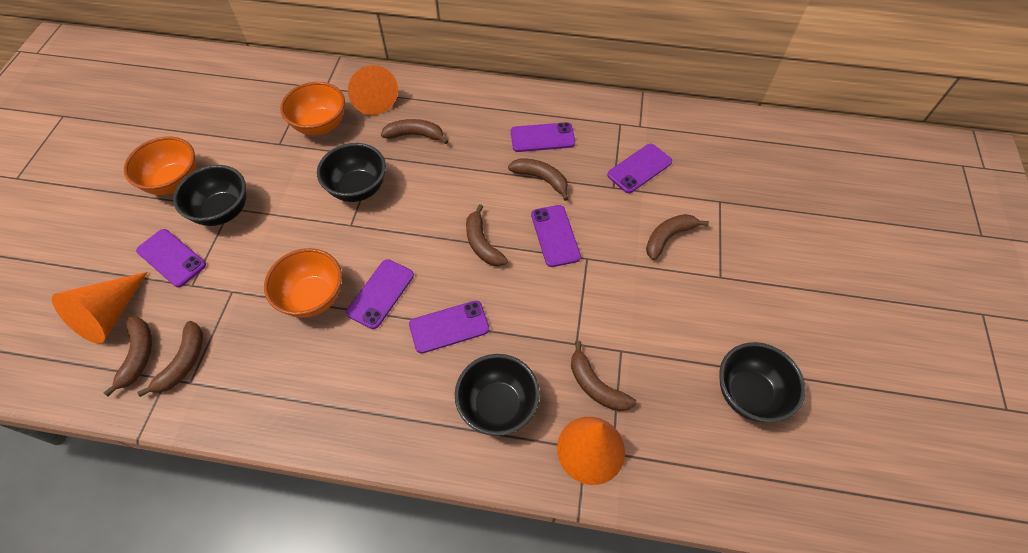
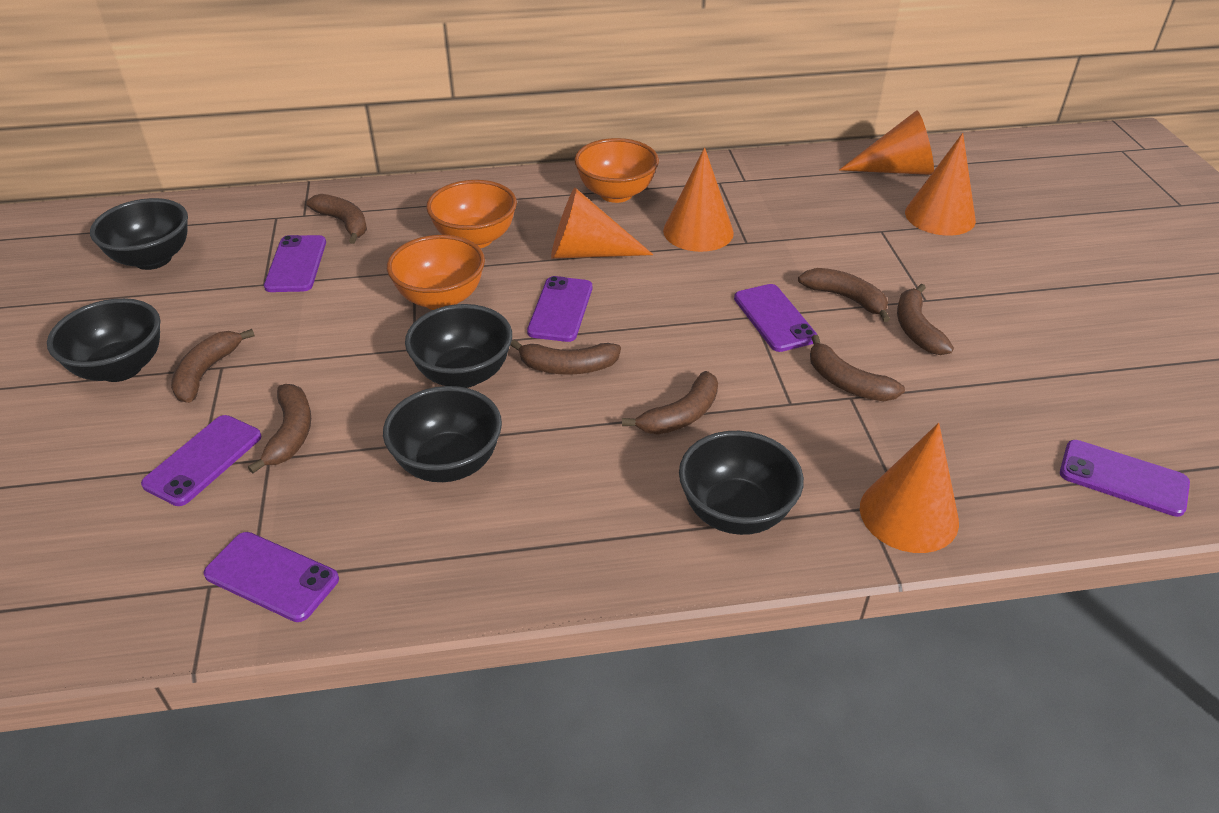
black bowl: [173,165,247,226] [317,143,386,202] [455,354,540,436] [719,342,806,423] = 4 -> [47,298,160,382] [90,198,188,270] [383,386,502,482] [405,304,512,388] [679,431,804,535] = 5
brown banana: [104,316,152,396] [137,321,203,397] [381,119,449,144] [466,204,508,267] [508,158,569,201] [571,341,636,411] [646,214,709,260] = 7 -> [171,329,255,403] [248,384,311,474] [306,194,367,244] [511,339,621,375] [622,371,718,435] [798,268,890,322] [810,335,905,401] [897,284,954,355] = 8
orange cone: [52,272,148,344] [348,65,398,115] [557,417,625,485] = 3 -> [551,188,653,259] [663,147,734,252] [839,110,934,175] [860,423,959,553] [905,133,976,236] = 5

